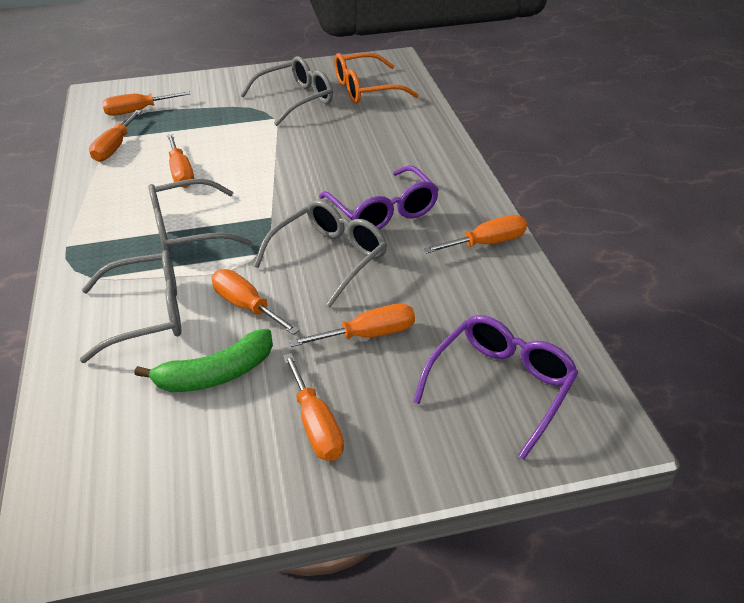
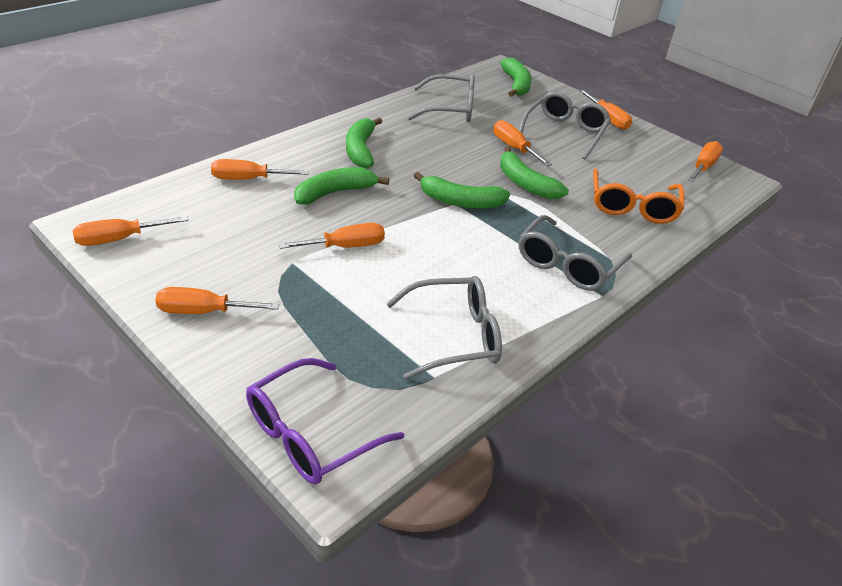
green banana: [134,329,273,392] = 1 -> [294,167,389,205] [346,117,382,168] [414,172,510,209] [500,57,532,97] [500,147,569,199] = 5
purple glasses: [319,165,439,230] [413,315,579,460] = 2 -> [246,358,404,484] = 1

